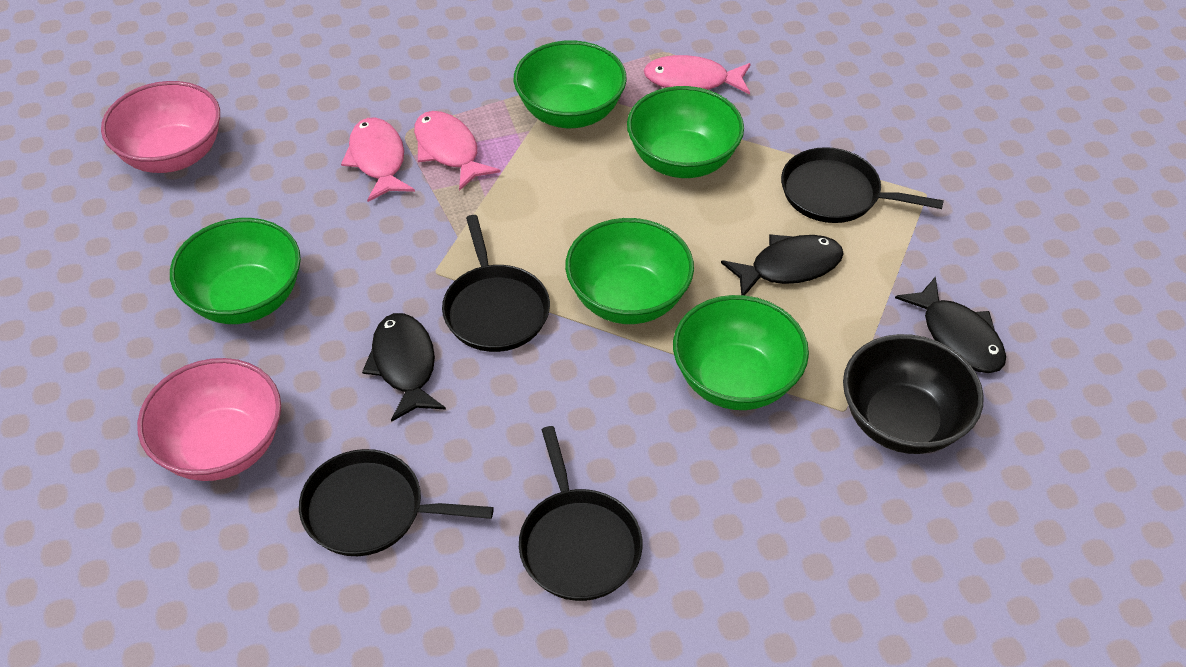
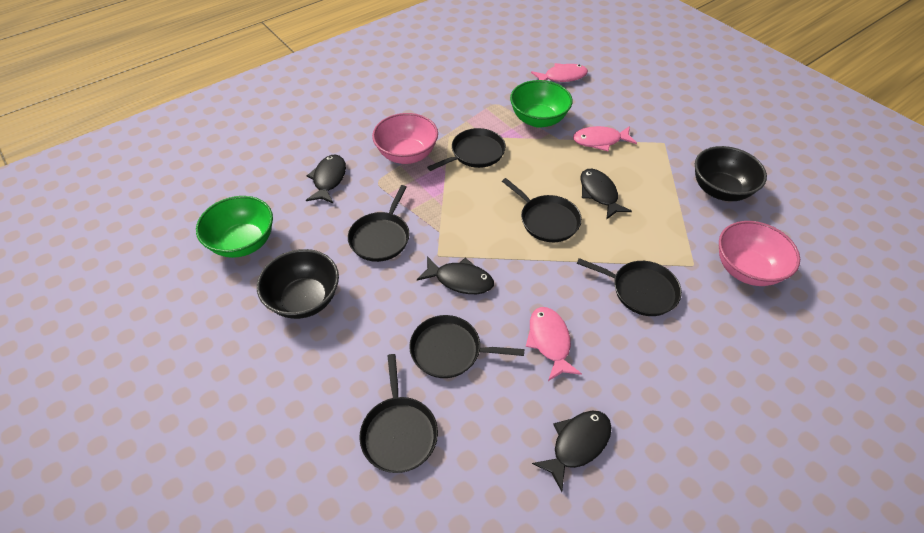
black bowl: [843,334,984,454] = 1 -> [257,249,339,319] [695,146,767,201] = 2
black fish: [362,313,446,422] [721,234,844,295] [895,276,1006,373] = 3 -> [306,154,346,204] [417,256,494,294] [532,411,612,492] [580,169,632,220] = 4
black pan: [299,449,494,556] [442,215,550,352] [519,426,643,601] [781,147,944,223] = 4 -> [348,185,410,262] [359,354,438,473] [409,315,524,378] [427,128,506,171] [502,178,582,242] [577,258,682,316] = 6
green bowl: [170,218,301,324] [514,40,627,128] [565,218,694,324] [627,86,744,178] [673,295,809,410] = 5 -> [196,196,273,258] [510,80,572,128] = 2

